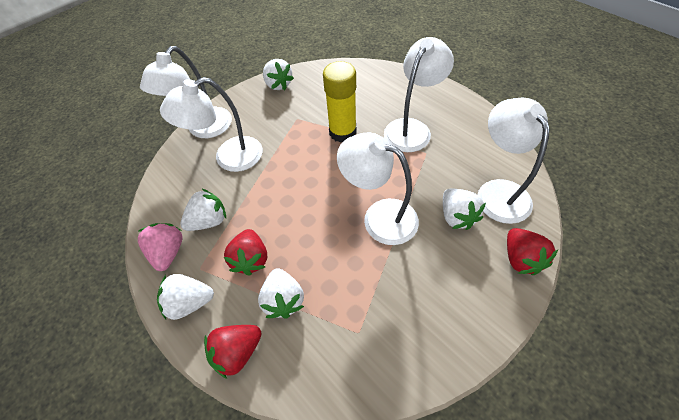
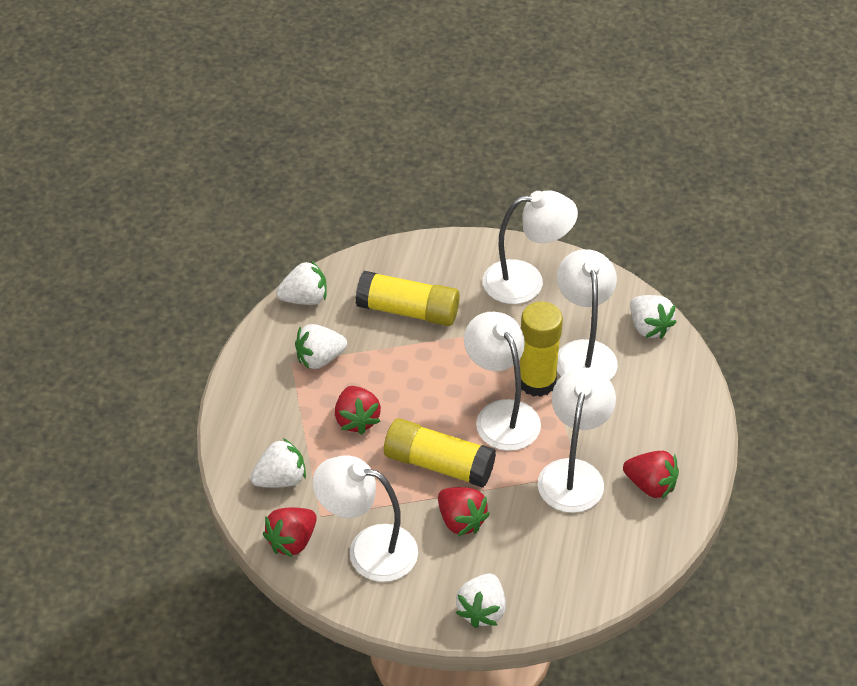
pink strawberry: [138,223,183,271] = 1 -> none = 0
red strawberry: [204,325,261,379] [223,229,267,276] [507,228,558,275] = 3 -> [263,508,317,557] [335,386,381,435] [438,487,490,536] [623,451,679,500] = 4
yellow glue stick: [323,61,357,143] = 1 -> [356,271,460,326] [384,418,496,488] [520,302,563,397] = 3

